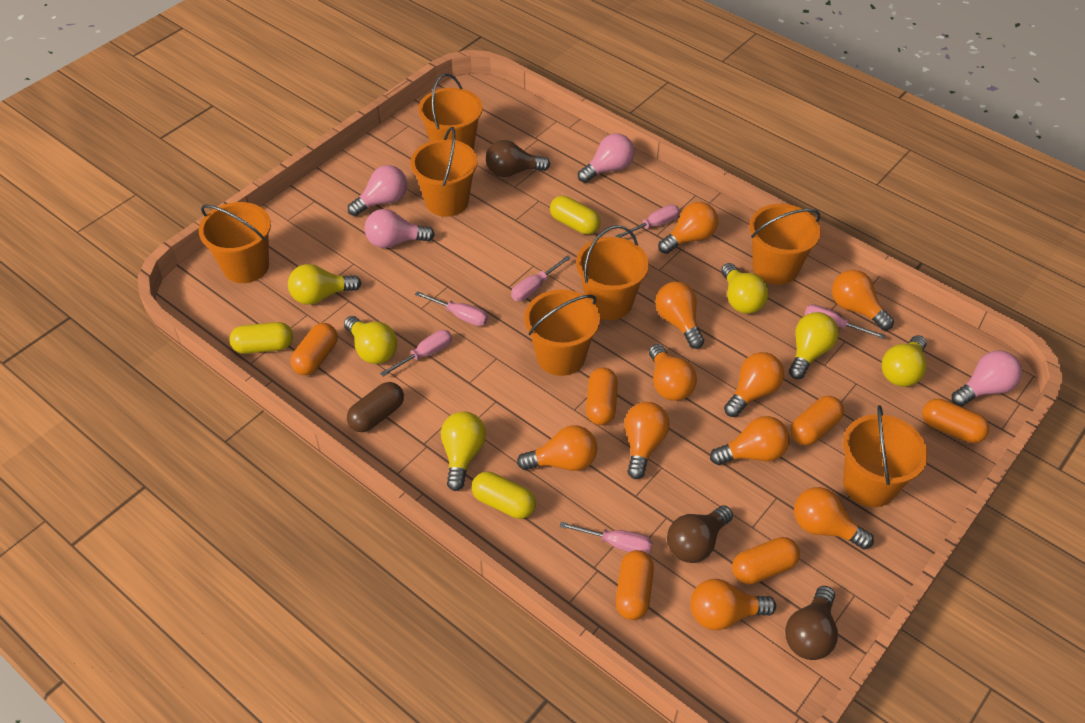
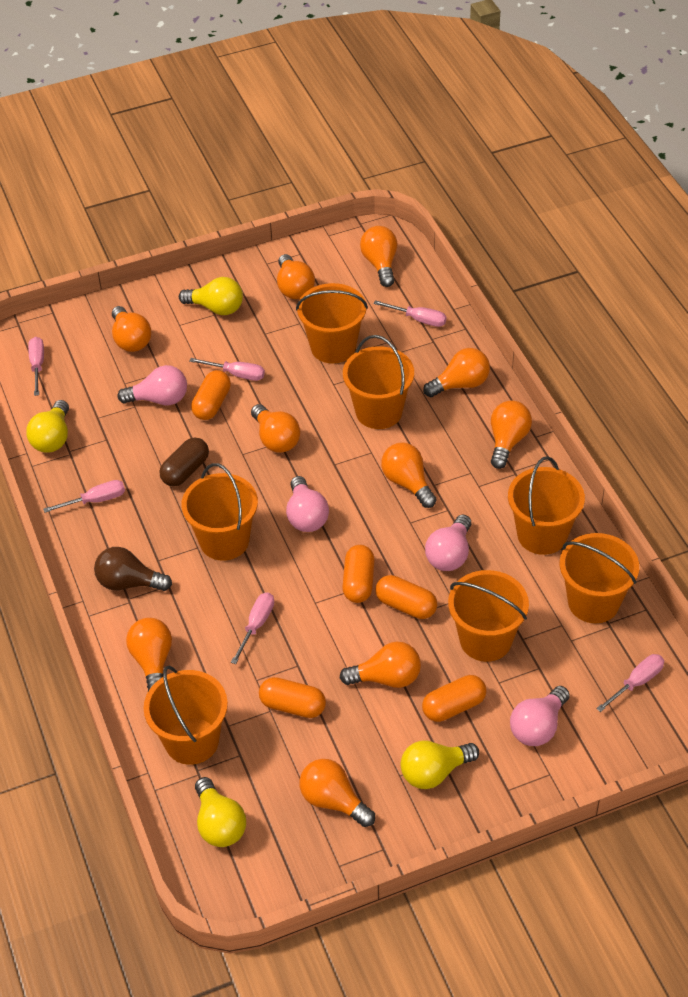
brown light bulb: [486,140,550,177] [667,505,733,563] [785,586,838,660] = 3 -> [94,547,172,591] = 1
orange capsule: [290,323,338,375] [586,368,618,425] [616,550,654,620] [732,537,800,584] [791,396,844,445] [922,399,989,443] = 6 -> [191,370,231,420] [259,677,326,718] [342,545,375,603] [376,575,437,619] [422,675,486,722] = 5
yellow capsule: [229,322,293,354] [472,472,536,519] [550,196,601,235] = 3 -> none = 0
yellow light bulb: [288,264,361,305] [344,316,397,364] [441,412,486,491] [721,263,769,314] [789,312,838,379] [882,335,927,387] = 6 -> [26,400,69,453] [179,277,243,315] [195,777,246,847] [401,741,479,789] = 4

